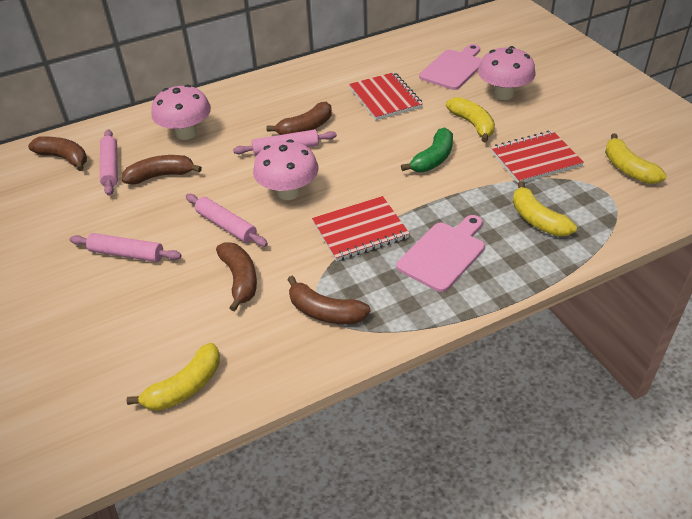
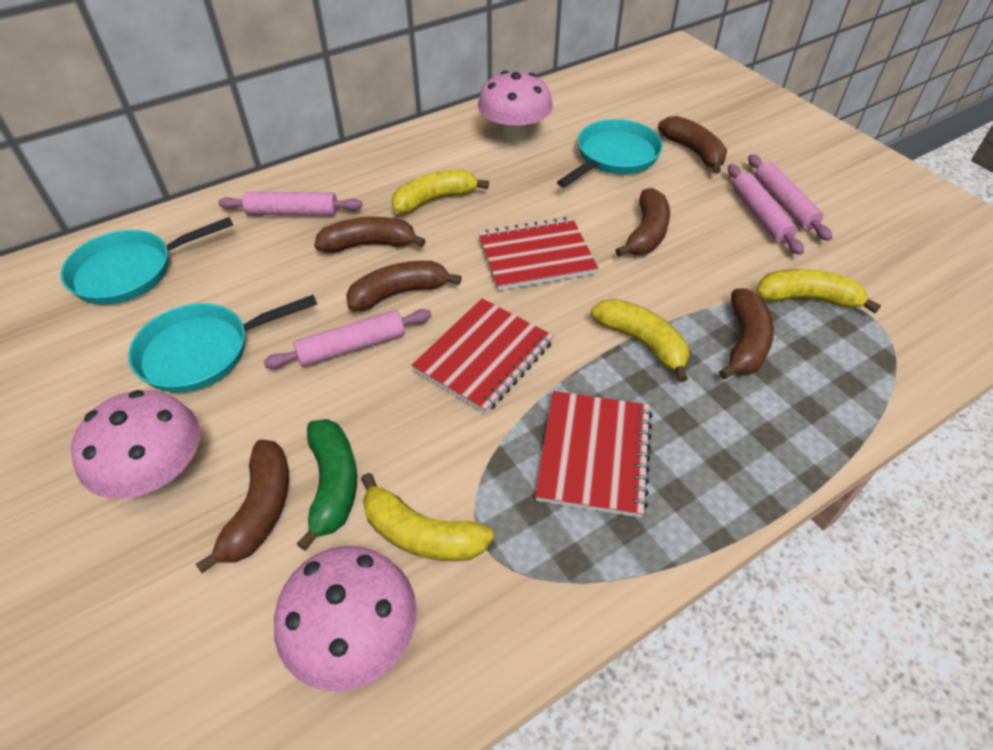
brown banana: [28,136,87,171] [122,155,202,184] [216,242,257,312] [266,102,332,135] [287,276,371,325] = 5 -> [196,440,289,573] [314,217,426,253] [346,261,462,311] [615,188,670,257] [658,116,727,174] [719,288,774,380] = 6
pink cutting board: [397,215,485,292] [419,44,482,90] = 2 -> none = 0
turquoise pan: none = 0 -> [61,217,233,305] [128,295,317,392] [557,119,663,187] = 3

